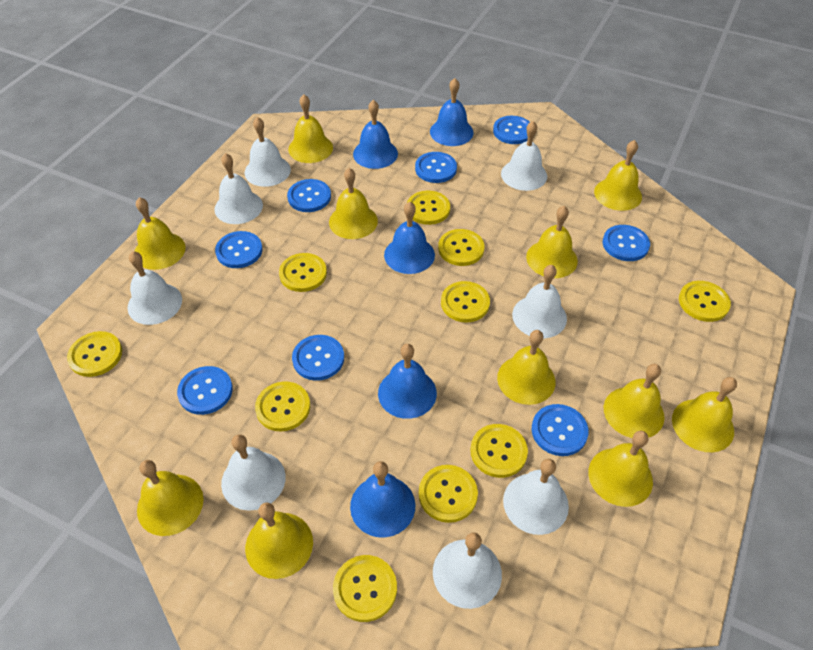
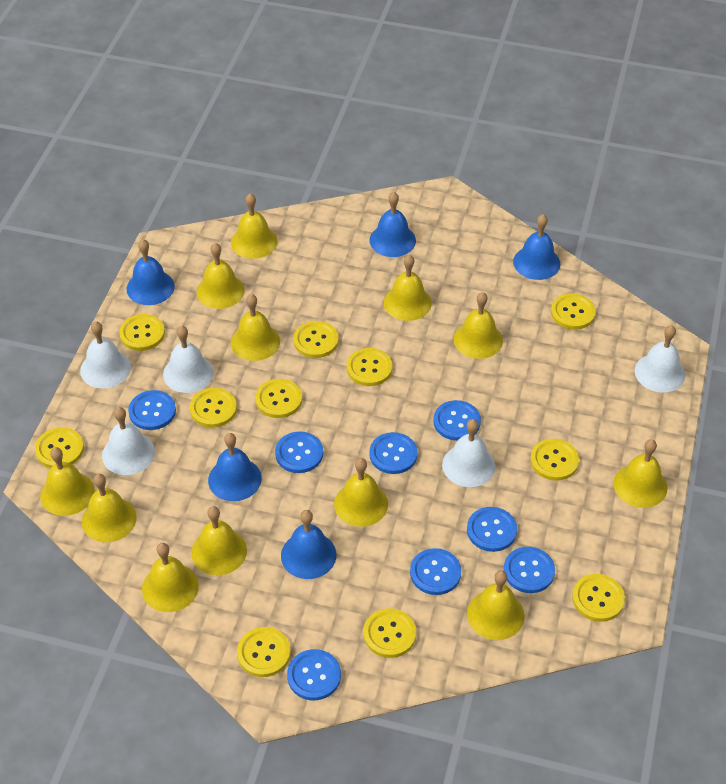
white bell: [127,251,182,325] [214,153,263,224] [221,434,286,511] [245,117,291,187] [433,532,502,609] [501,121,547,191] [503,459,569,535] [512,265,567,338] = 8 -> [80,321,131,388] [102,407,155,475] [163,326,214,393] [442,419,495,487] [635,325,685,392] = 5
yellow bell: [134,197,186,270] [137,460,203,536] [245,502,313,579] [288,94,333,163] [329,168,378,239] [497,330,555,405] [526,206,578,278] [588,431,653,507] [594,140,642,211] [604,364,665,438] [672,377,737,452] = 11 -> [40,447,95,516] [82,474,137,543] [142,543,199,612] [191,506,247,575] [197,243,245,309] [231,193,277,259] [231,294,280,361] [334,458,388,527] [384,255,432,321] [453,292,503,359] [467,570,525,640] [613,439,668,508] = 12
yellow button: [67,331,122,377] [255,381,310,432] [279,253,327,292] [333,555,397,622] [407,191,450,225] [419,465,478,523] [438,229,485,266] [441,281,490,323] [470,424,528,478] [679,281,731,322] = 10 -> [35,427,84,468] [119,314,165,351] [190,388,237,428] [237,627,290,677] [256,379,302,418] [293,321,338,358] [347,348,392,386] [363,608,416,658] [530,439,579,481] [551,293,596,330] [572,574,625,622] = 11

